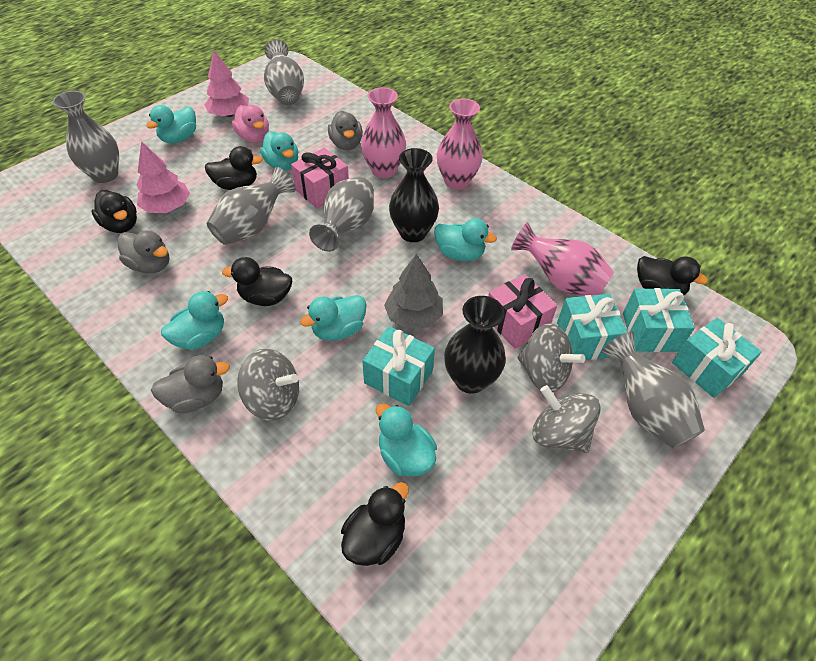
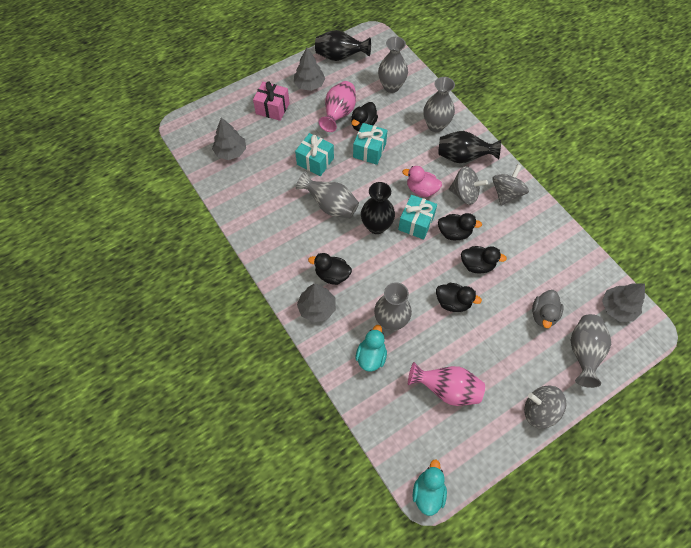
black vase: [389,148,439,242] [444,296,506,394] = 2 -> [315,30,371,61] [361,182,395,234] [438,131,501,163] = 3
grey duck: [118,230,170,274] [151,355,230,413] [328,111,363,150] = 3 -> [532,290,563,328] = 1
grey tree: [384,253,443,330] = 1 -> [212,117,246,160] [294,48,325,91] [297,284,336,323] [602,283,645,322] = 4
pink gift: [291,148,349,209] [488,274,557,349] = 2 -> [253,81,290,121] = 1
pink tree: [137,141,190,213] [204,50,249,117] = 2 -> none = 0
pink vase: [361,87,406,178] [437,98,483,190] [511,222,614,296] = 3 -> [319,81,356,132] [408,362,485,406] = 2
turquoise duck: [146,105,196,143] [161,291,228,350] [260,131,298,171] [300,295,367,341] [376,403,437,477] [434,218,497,261] = 6 -> [356,325,387,372] [413,459,447,516] = 2
turquoise gift: [362,326,435,406] [557,294,627,360] [623,288,695,352] [672,318,762,398] = 4 -> [295,133,334,176] [353,123,387,165] [398,195,437,240] = 3

